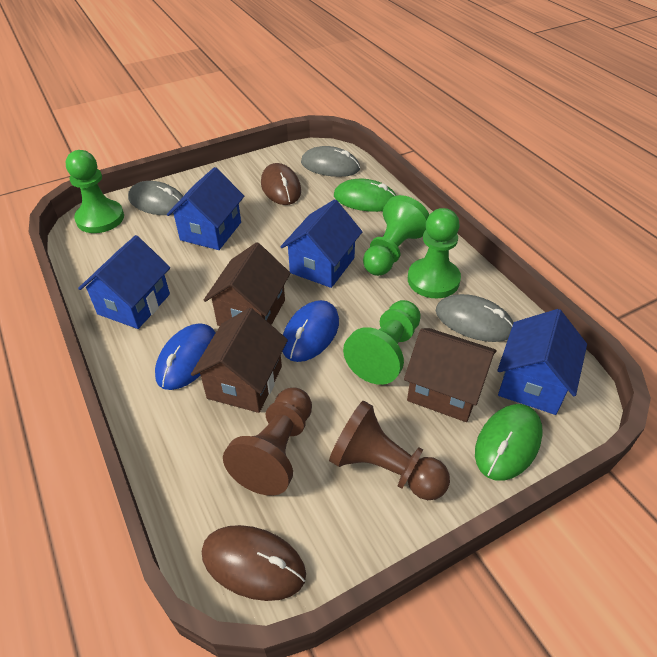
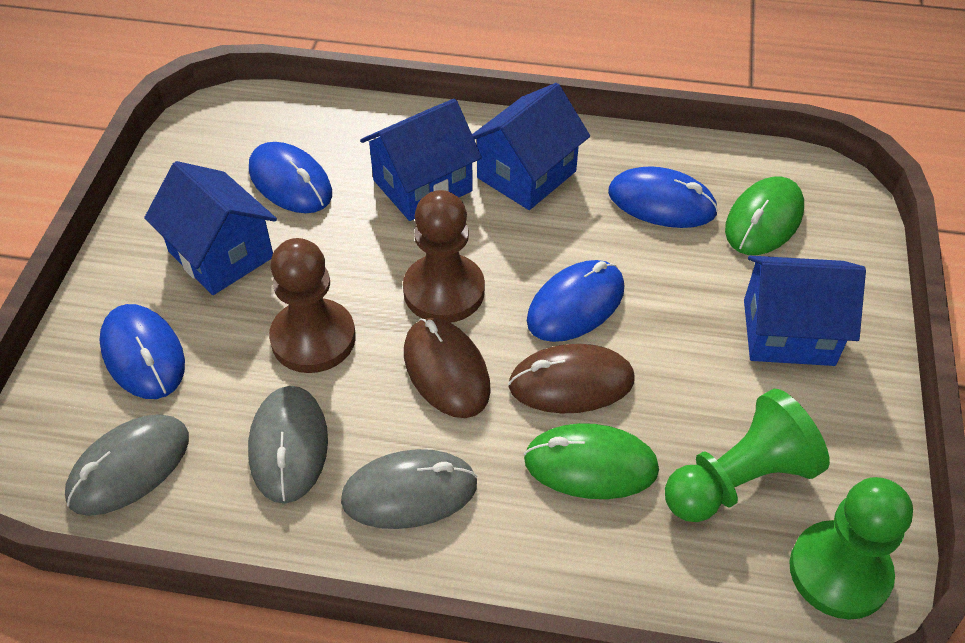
blue mouse: [155,323,216,390] [282,300,339,362] = 2 -> [99,304,185,399] [249,142,332,213] [527,260,625,342] [608,166,718,228] = 4
brown house: [191,308,288,413] [204,242,291,326] [404,328,497,422] = 3 -> none = 0
green pawn: [66,150,124,233] [343,300,421,385] [363,195,429,276] [408,208,461,298] = 4 -> [665,389,830,522] [790,477,913,619] = 2

